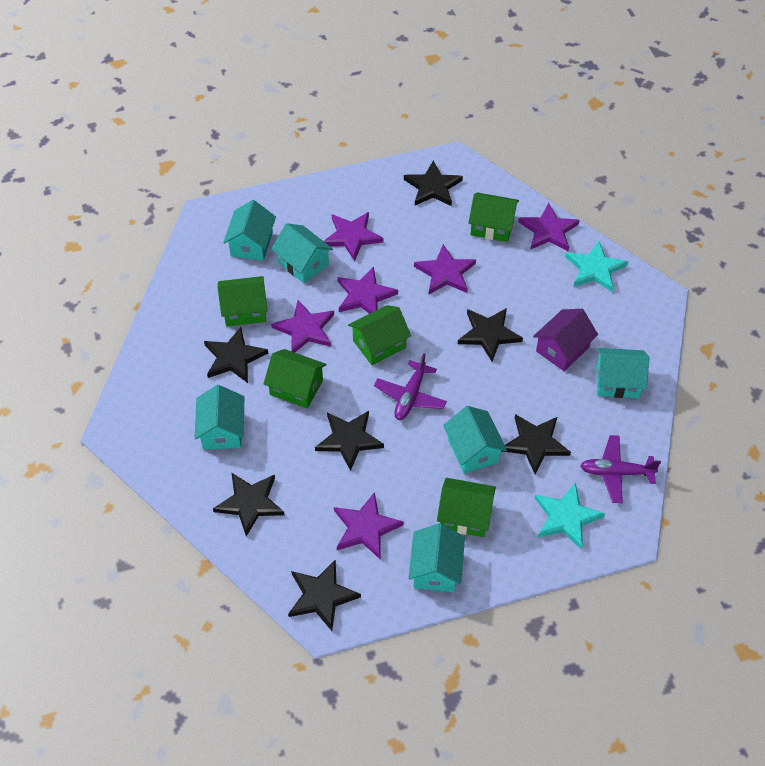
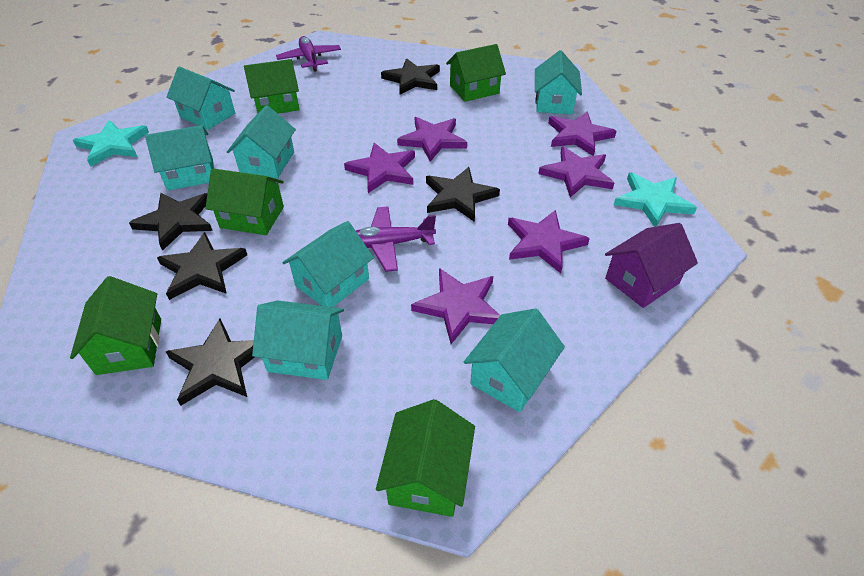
black star: [204,327,268,383] [213,473,285,536] [288,559,361,631] [315,411,384,471] [404,161,463,206] [458,308,523,361] [501,414,571,475] = 7 -> [129,193,213,251] [157,232,247,300] [166,318,255,405] [381,58,440,95] [426,167,500,222] = 5
turquoise house: [195,385,244,449] [223,200,276,261] [271,223,333,283] [408,523,465,592] [443,406,507,474] [596,348,649,398] = 6 -> [145,125,214,191] [167,66,235,130] [227,105,296,178] [252,300,344,380] [282,221,374,307] [464,308,565,412] [535,50,582,114] = 7

